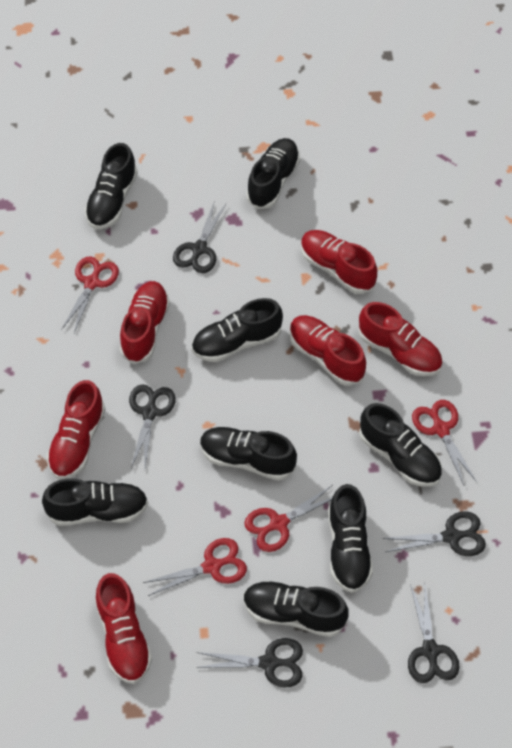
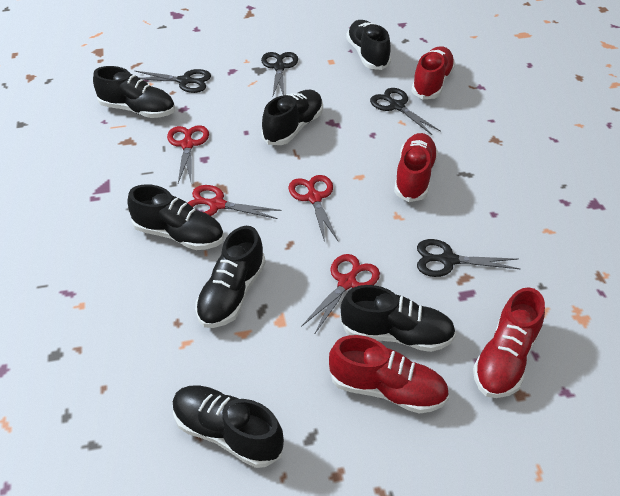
black scissors: [129,384,176,468] [173,200,226,273] [196,638,303,688] [382,511,486,556] [408,584,460,683] = 5 -> [135,69,211,93] [261,52,298,96] [370,88,441,135] [417,239,520,277] = 4
black shoe: [42,478,148,526] [85,143,138,229] [191,298,283,362] [200,427,297,480] [243,581,349,637] [246,138,300,209] [328,484,373,593] [359,403,442,487] = 8 -> [93,66,175,118] [127,184,224,250] [173,385,284,468] [195,226,266,328] [262,90,323,145] [340,285,456,352] [346,20,391,70] = 7
red shoe: [47,380,106,479] [95,573,152,684] [119,281,170,364] [289,315,366,386] [301,230,377,294] [359,302,442,376] = 6 -> [329,335,449,414] [394,133,438,202] [411,46,455,99] [473,287,545,398] = 4

